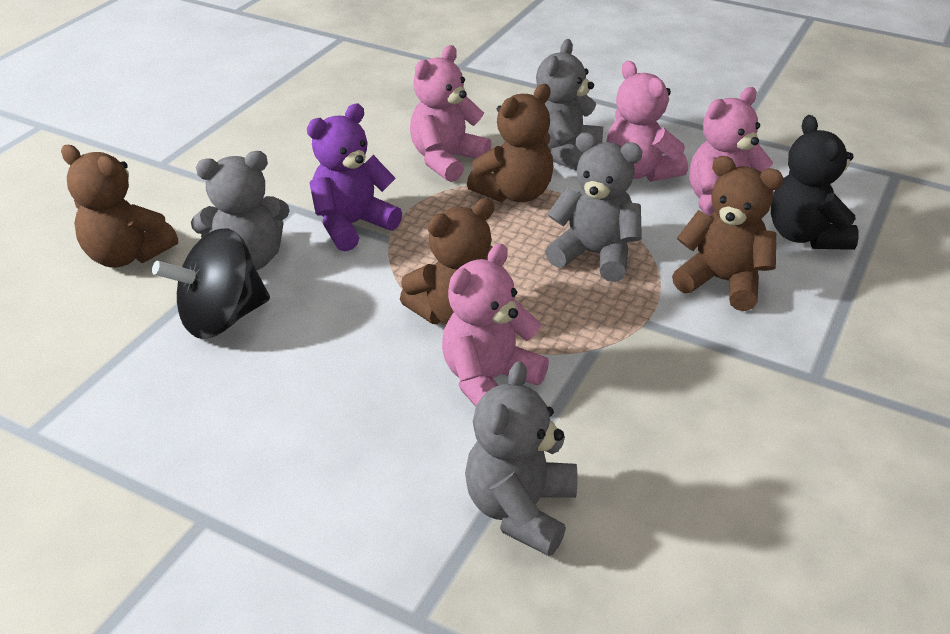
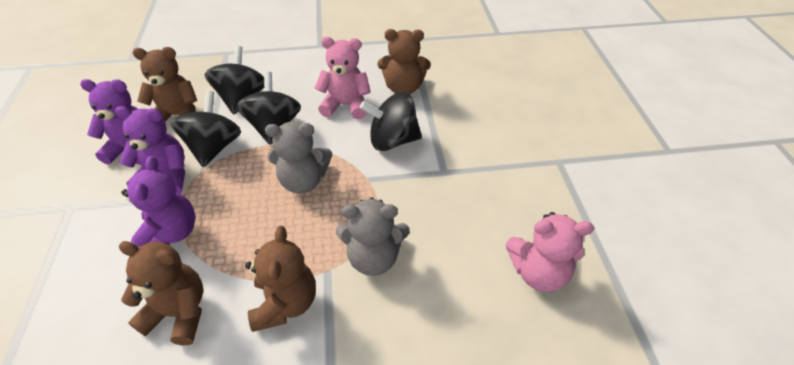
black spinning top: [152,228,270,339] = 1 -> [171,91,241,167] [205,46,264,115] [236,72,301,145] [360,92,422,151] = 4
black teddy bear: [771,115,859,250] = 1 -> none = 0
grey teddy bear: [191,151,290,270] [465,361,577,556] [536,39,603,171] [545,132,642,282] = 4 -> [265,122,332,194] [336,197,410,276] = 2
pink teddy bear: [410,45,492,182] [442,244,549,407] [606,61,688,182] [689,87,774,216] = 4 -> [315,37,371,119] [506,212,594,292] = 2
purple teddy bear: [307,104,402,252] = 1 -> [80,79,139,164] [115,106,185,194] [121,156,195,247] = 3

